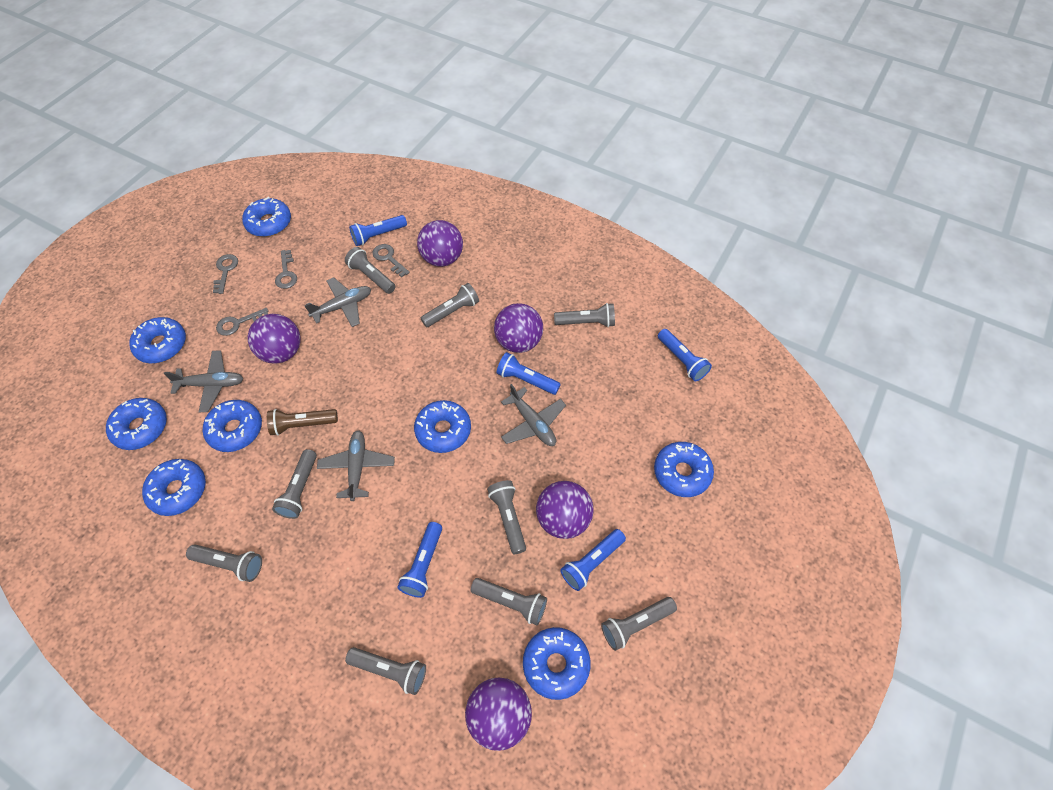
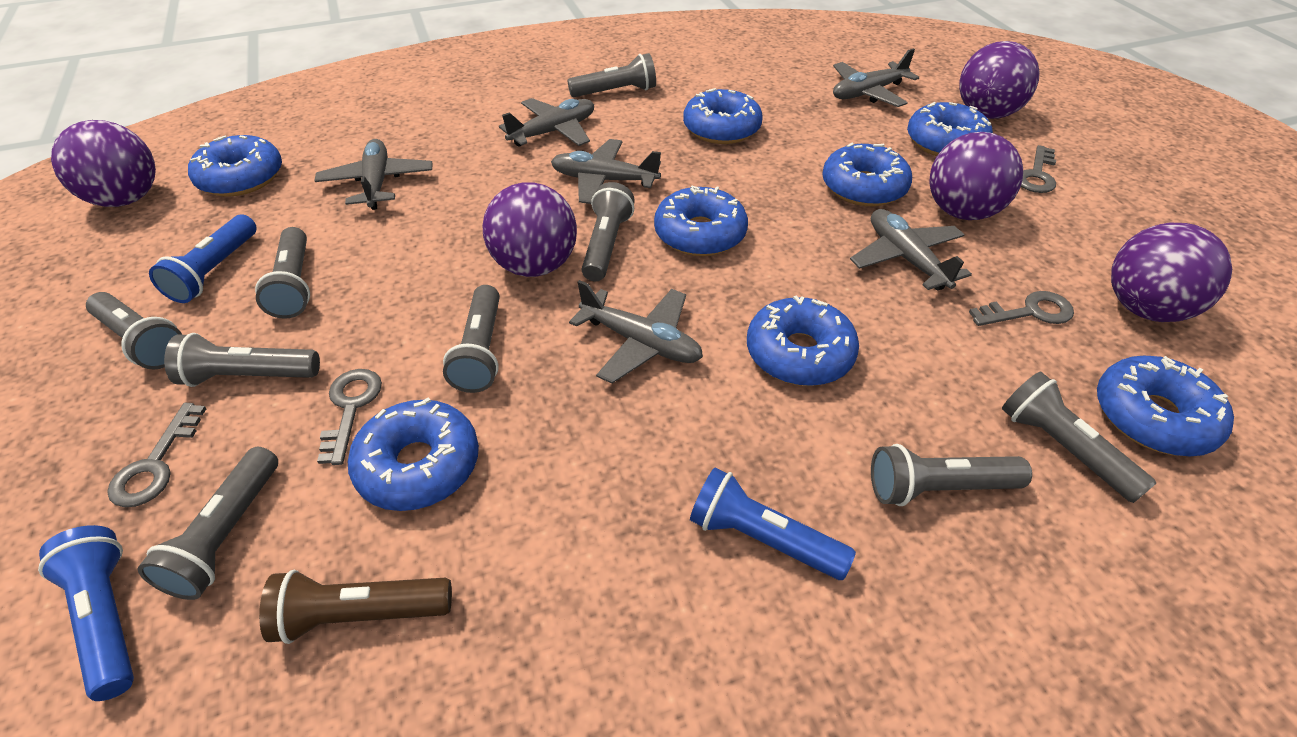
blue flashlight: [349,215,407,246] [397,522,442,598] [496,352,561,395] [560,529,626,591] [658,329,712,381] = 5 -> [38,525,134,701] [149,215,257,303] [690,468,856,580] = 3
grey plane: [164,350,244,412] [304,277,371,327] [317,430,395,501] [501,384,566,446] = 4 -> [314,139,432,210] [499,98,594,147] [551,139,661,204] [569,280,703,384] [833,48,920,107] [850,209,972,290] = 6

